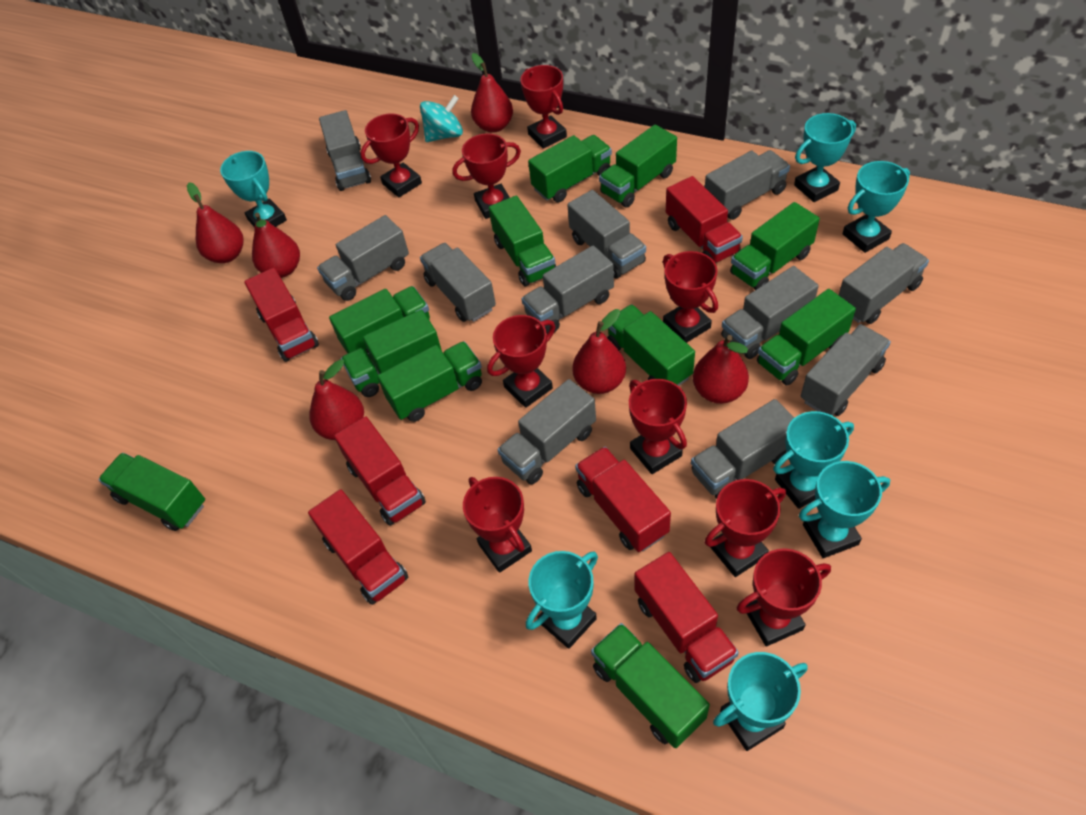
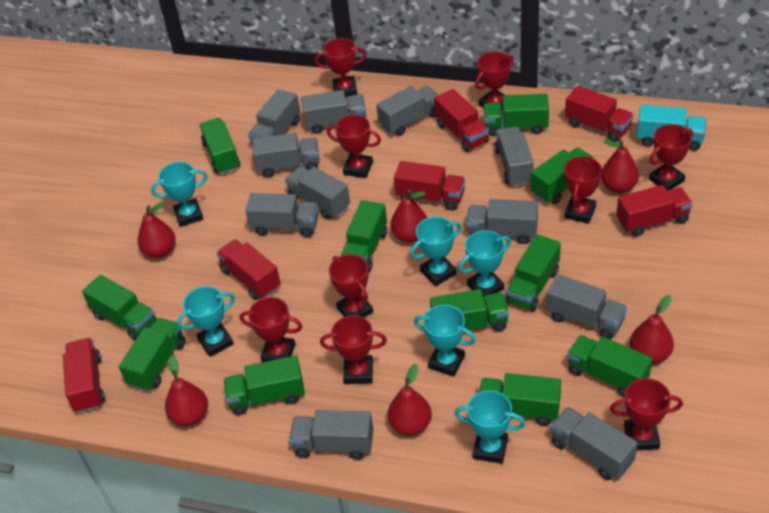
turquoise spinning top: [420,95,463,142] = 1 -> none = 0
turquoise trophy: [220,151,287,227] [526,551,598,649] [713,652,808,751] [773,411,854,509] [794,113,856,202] [799,461,890,558] [842,161,910,253] = 7 -> [151,162,207,227] [176,286,235,357] [410,217,461,286] [414,305,476,377] [454,390,526,464] [458,230,511,297] = 6
turquoise truck: none = 0 -> [636,105,706,151] = 1

